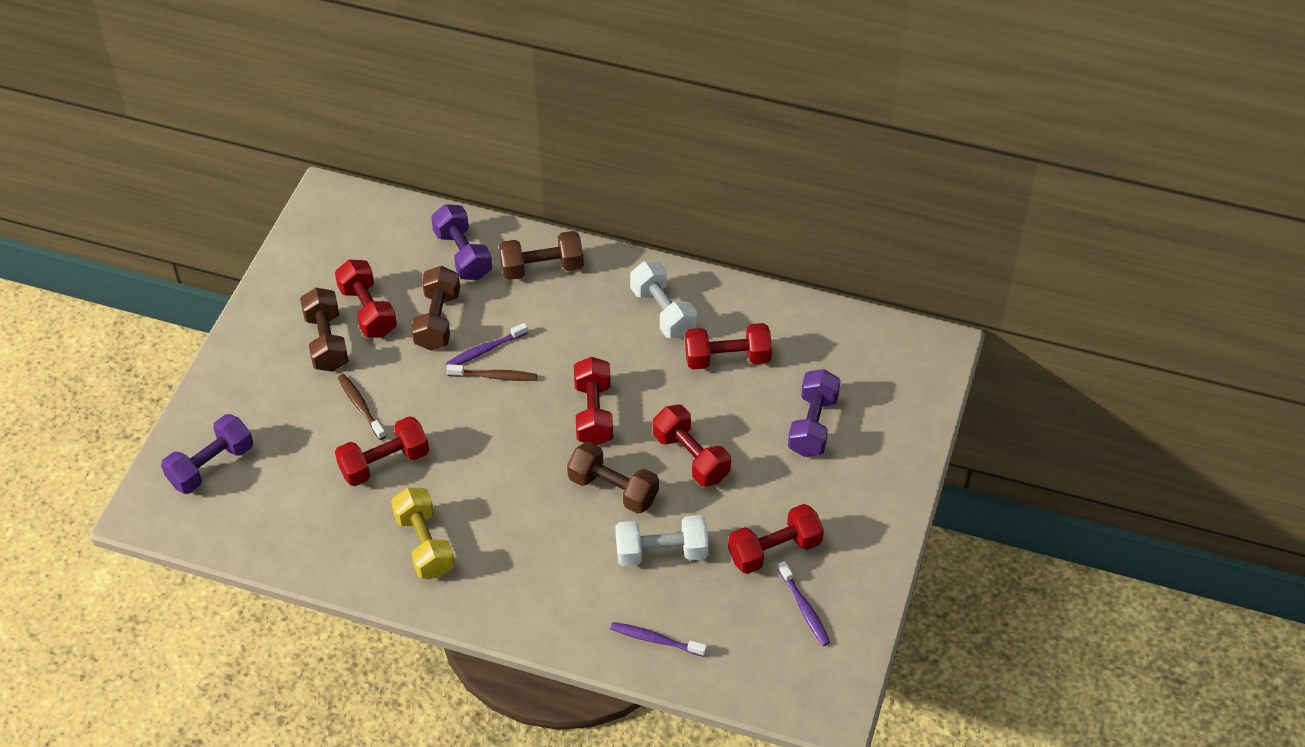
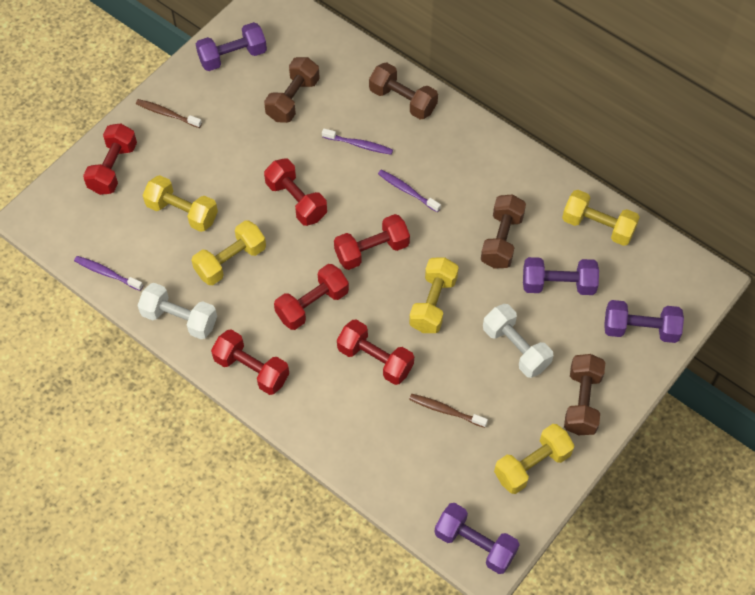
purple dumbbell: [161,414,253,494] [431,204,492,280] [788,369,841,457] = 3 -> [196,22,267,71] [434,503,520,574] [523,257,599,295] [604,300,684,343] = 4
yellow dumbbell: [391,488,455,578] = 1 -> [143,175,218,232] [192,220,266,285] [409,257,459,333] [494,424,575,494] [562,190,640,246] = 5

